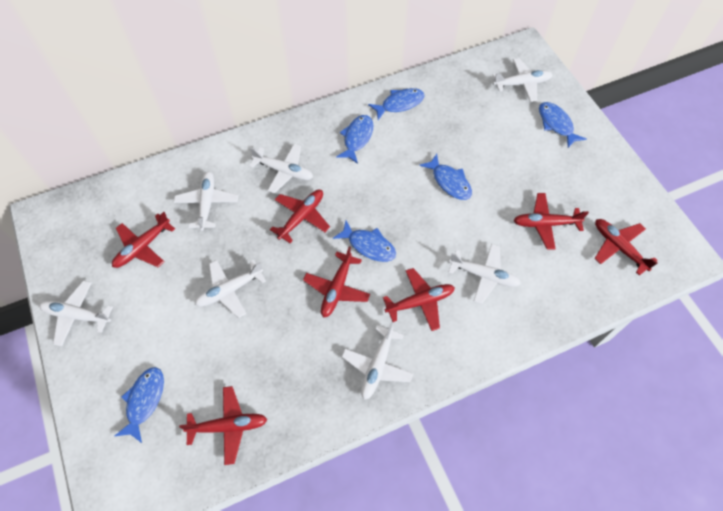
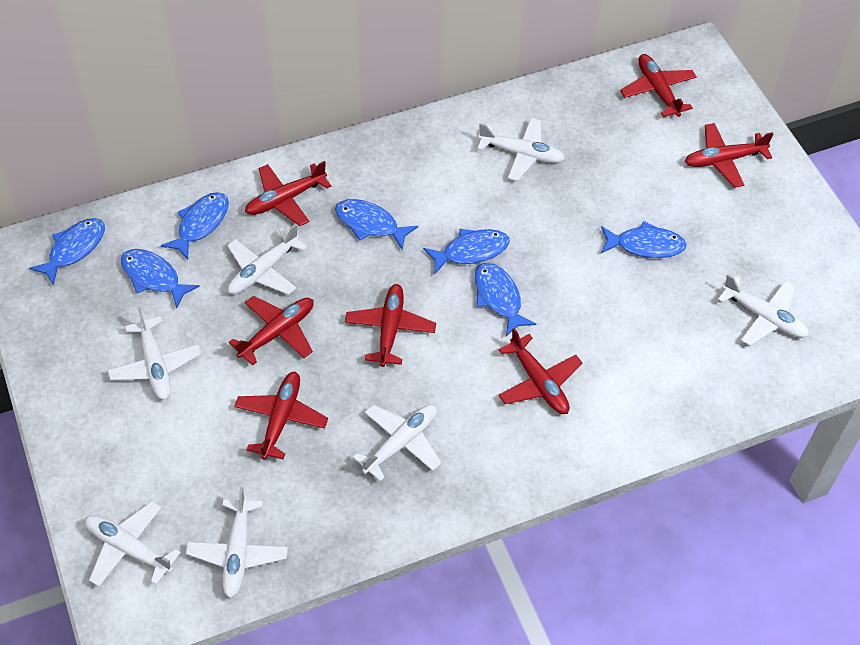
blue fish: [115,367,164,443] [333,221,396,262] [336,115,373,164] [368,88,425,120] [419,154,472,200] [539,102,586,148] = 6 -> [29,218,105,286] [121,249,200,308] [161,192,229,260] [335,199,418,250] [423,229,510,275] [475,263,536,336] [601,221,687,258] = 7

